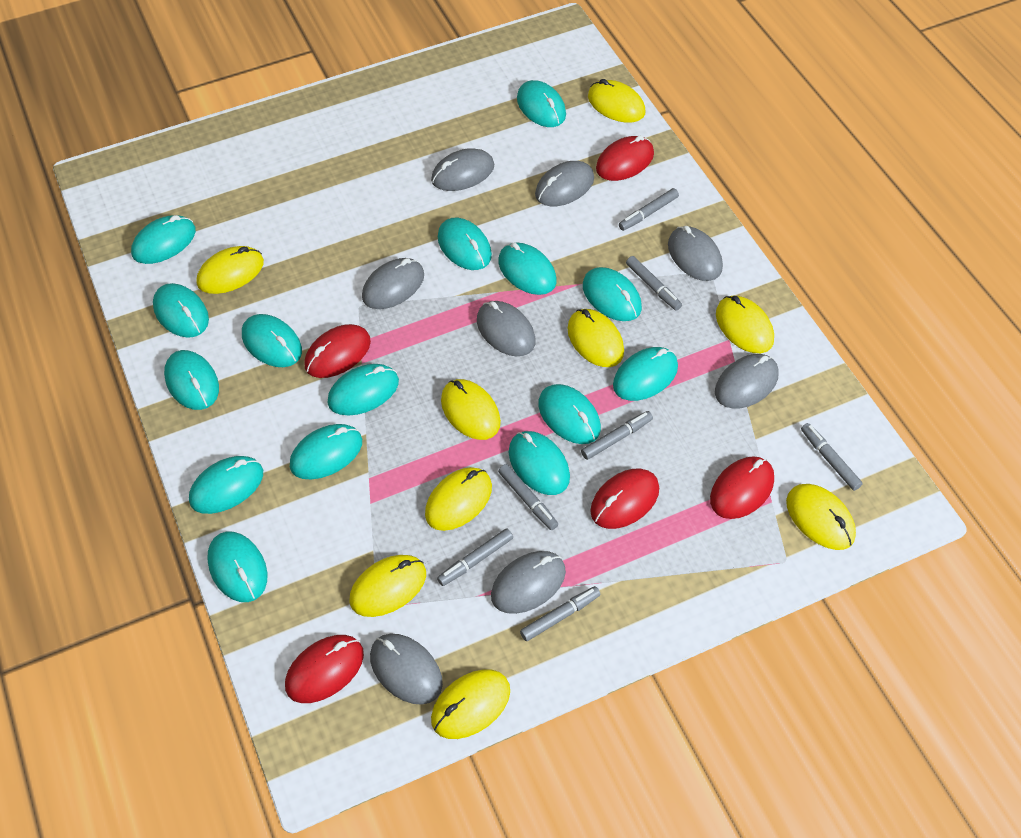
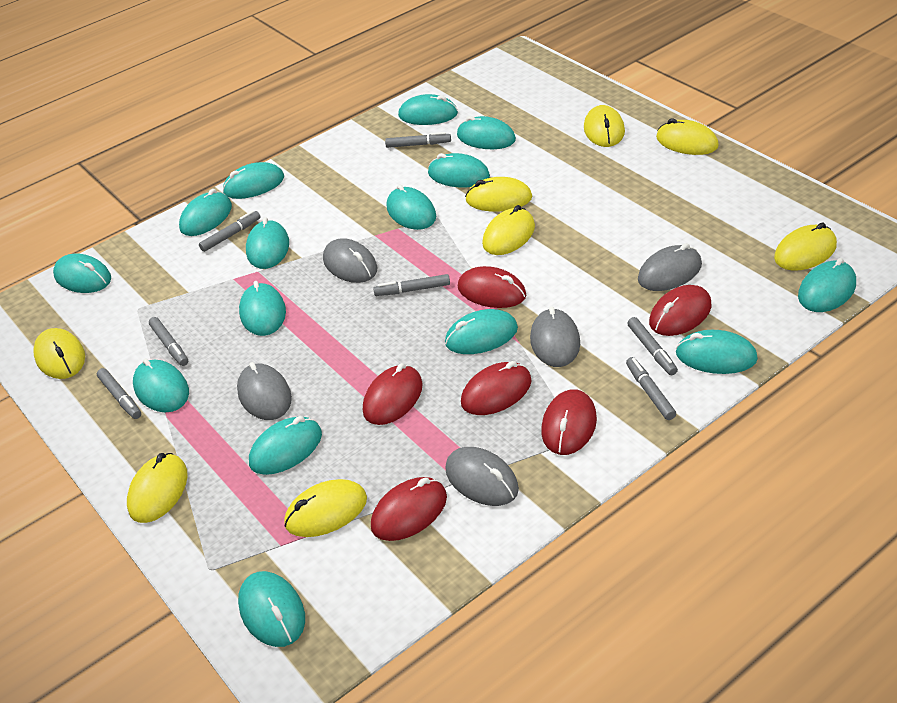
grey mouse: [362,258,424,309] [370,634,443,705] [431,148,494,191] [477,301,536,356] [491,551,566,614] [535,161,594,206] [668,226,723,281] [715,354,779,409] = 8 -> [237,362,292,420] [323,238,377,283] [445,447,519,506] [530,306,580,367] [638,243,702,291] = 5
red mouse: [285,635,364,703] [304,324,371,378] [590,469,659,529] [596,135,654,181] [710,456,774,519] = 5 -> [363,363,423,425] [371,477,447,541] [458,266,526,308] [461,361,531,415] [541,389,597,455] [649,285,712,336] = 6
yellow mouse: [197,246,264,294] [350,555,426,617] [425,467,492,531] [431,669,510,739] [441,379,501,440] [568,309,624,367] [588,79,646,123] [716,296,774,353] [786,484,856,550] = 9 -> [33,328,85,379] [127,453,188,523] [284,479,367,537] [465,177,532,211] [482,205,535,255] [584,105,625,147] [656,118,719,155] [774,222,837,271] = 8

